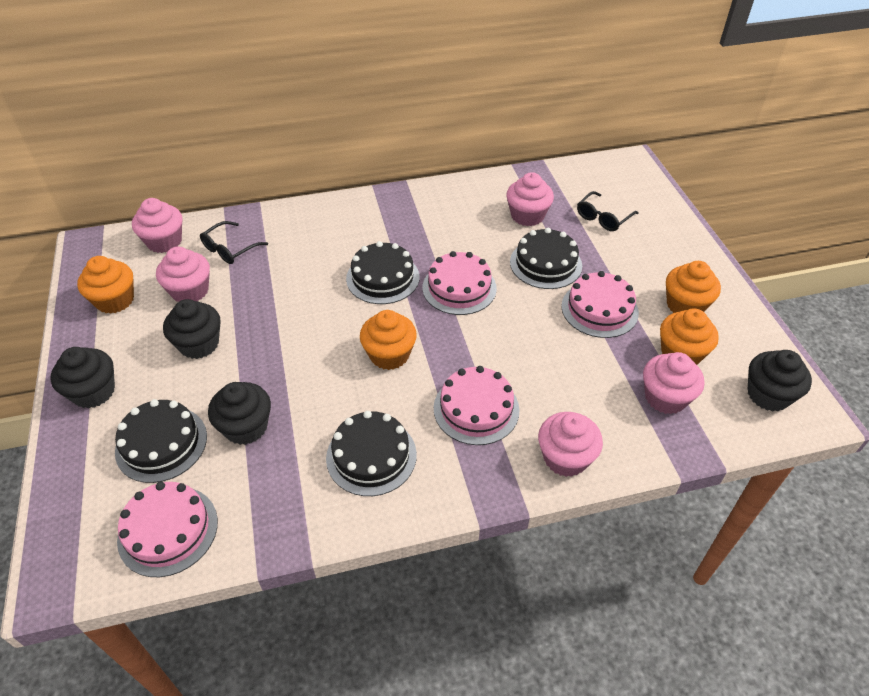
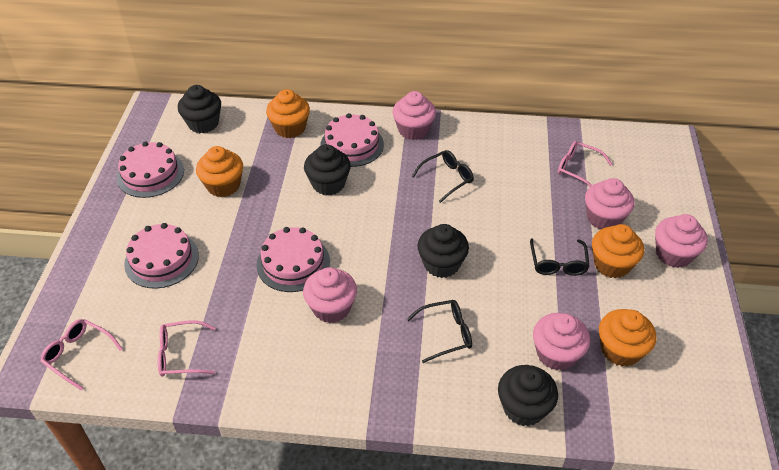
black cake: [115,399,207,483] [326,411,417,496] [346,241,420,304] [510,228,582,289] = 4 -> none = 0
black glasses: [200,221,268,264] [577,191,638,231] = 2 -> [407,300,472,363] [412,150,474,203] [530,238,590,276] = 3
pink glasses: none = 0 -> [40,319,123,391] [158,320,216,377] [558,141,612,187] = 3

